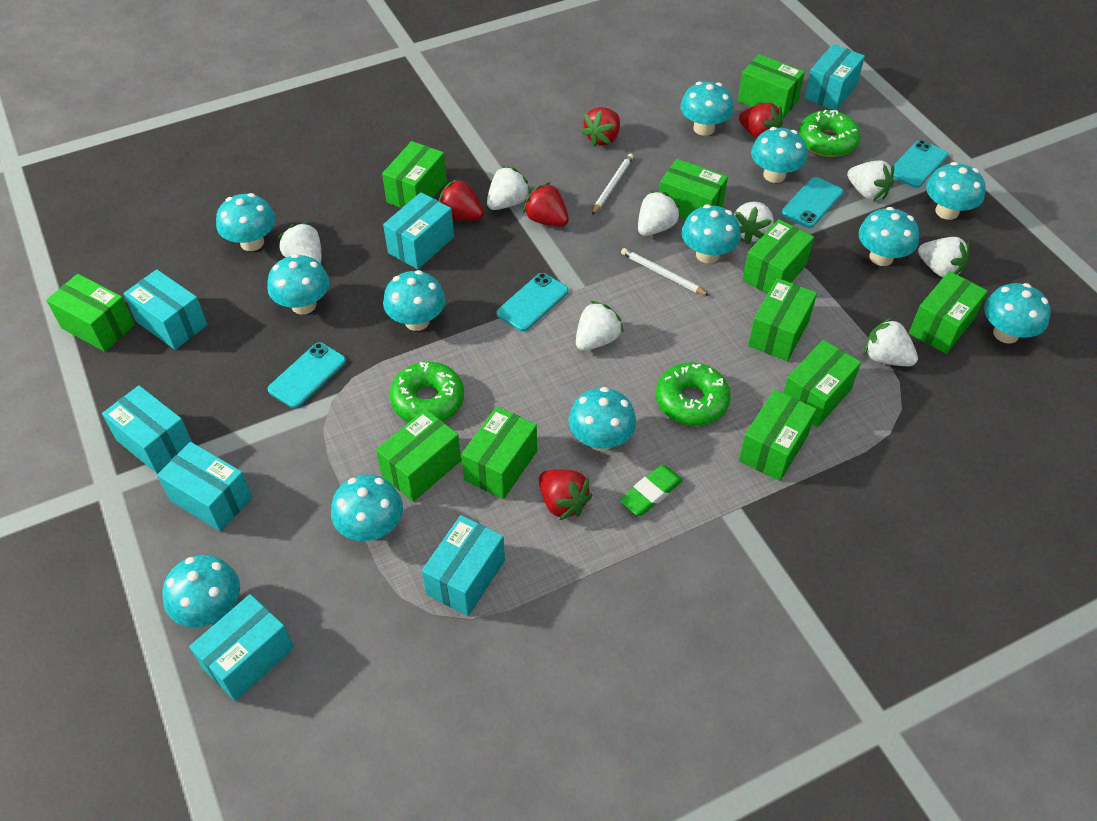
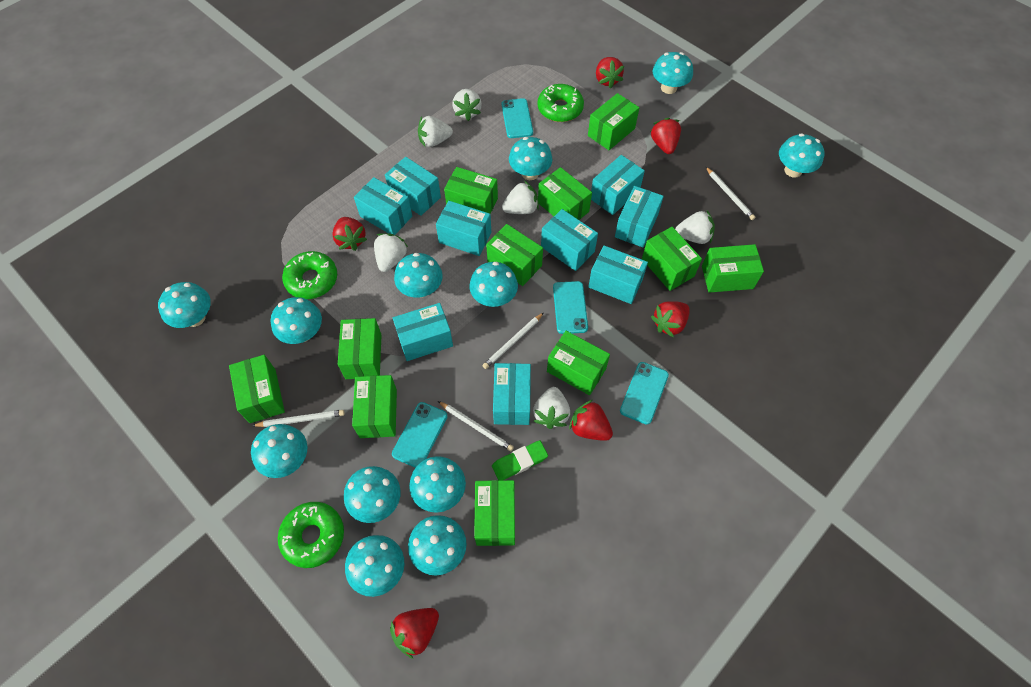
red strawberry: [439,178,484,221] [523,182,569,227] [539,469,593,521] [581,107,620,147] [739,103,783,139] = 5 -> [332,217,367,251] [390,608,439,659] [569,400,613,441] [596,57,624,89] [650,118,681,154] [651,301,690,338] = 6
turquoise box: [102,385,193,474] [123,269,207,350] [157,442,252,532] [189,594,294,701] [383,192,454,270] [422,515,505,616] [804,44,865,110] = 7 -> [354,177,412,235] [385,157,441,216] [393,303,453,361] [436,201,491,256] [493,363,531,425] [541,209,598,271] [588,245,648,304] [591,155,645,215] [615,186,664,247] = 9
white pencil: [592,154,634,215] [621,248,710,296] = 2 -> [252,410,345,427] [438,401,514,451] [482,313,544,369] [706,167,755,220] = 4
white strawberry: [278,222,321,264] [487,166,531,210] [576,301,624,351] [638,190,681,236] [734,201,774,244] [847,160,894,200] [864,317,918,366] [918,237,970,278] = 8 -> [374,233,408,272] [418,116,453,147] [452,89,482,121] [502,180,539,214] [533,387,570,429] [675,210,715,244] = 6

